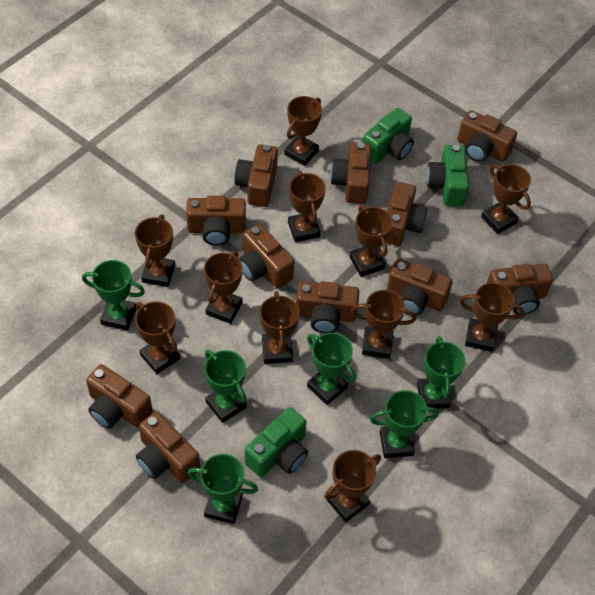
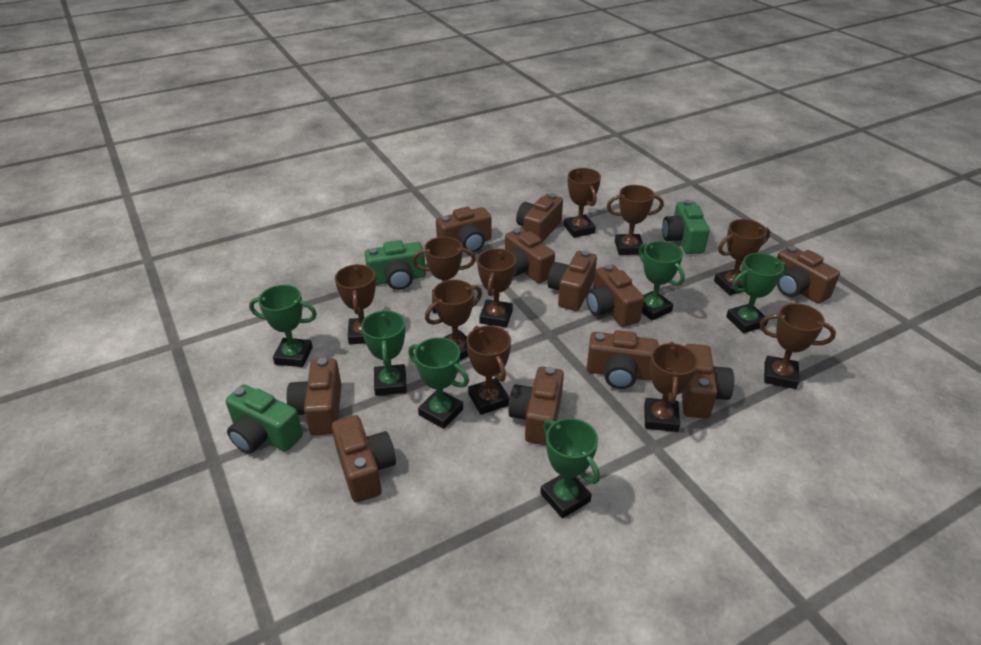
brown trophy: [135,214,175,287] [135,301,180,374] [204,251,243,324] [260,291,299,364] [284,96,322,166] [288,171,326,242] [324,450,381,522] [350,205,393,277] [351,290,416,359] [460,282,524,352] [481,164,531,234] = 11 -> [335,264,376,344] [412,237,476,313] [425,279,482,360] [466,326,511,415] [477,248,516,328] [564,168,601,238] [607,185,664,255] [644,342,698,432] [714,219,770,295] [759,303,836,389] = 10

